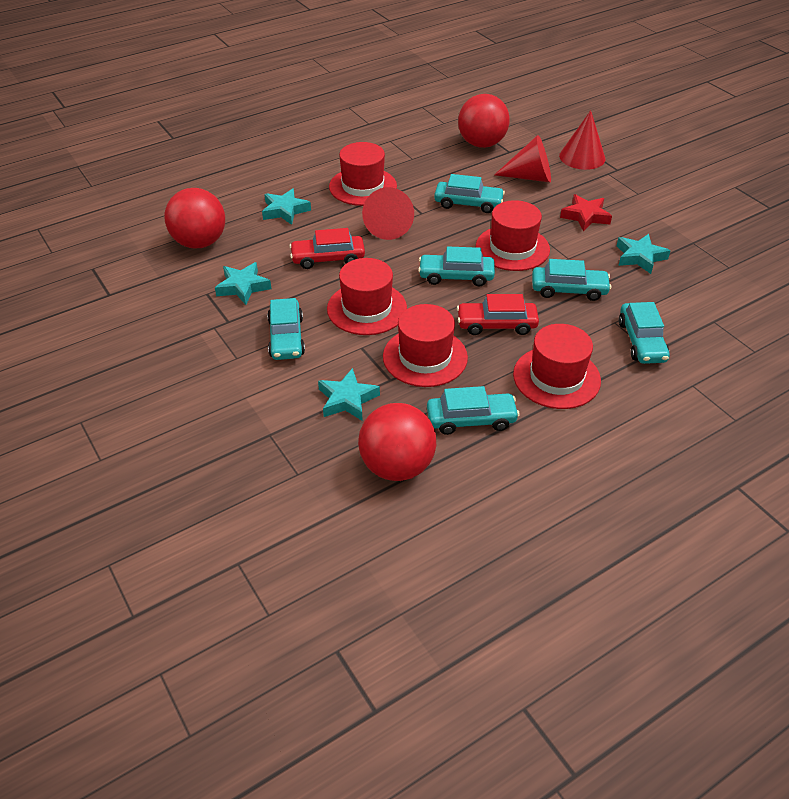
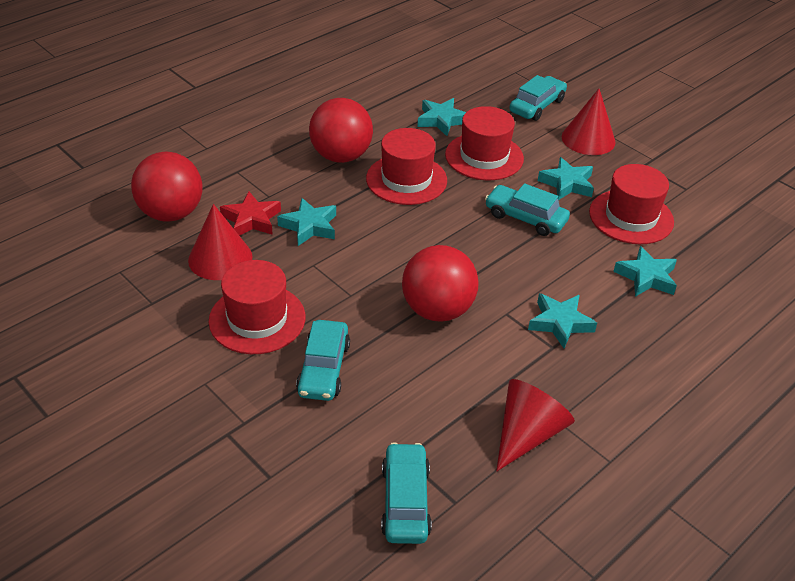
red car: [289,228,365,269] [457,294,539,335] = 2 -> none = 0
red hat: [327,258,407,335] [329,142,397,206] [383,304,468,387] [476,200,550,271] [513,324,601,409] = 5 -> [209,260,305,354] [366,128,447,205] [445,106,524,180] [589,164,674,244] = 4
turquoise car: [267,298,305,360] [418,246,495,286] [427,386,520,435] [434,174,505,213] [532,259,611,301] [619,302,670,364] = 6 -> [296,320,350,401] [381,442,432,544] [485,183,570,236] [509,75,567,121] = 4
turquoise star: [215,262,271,305] [262,188,311,225] [318,368,380,421] [617,234,670,274] = 4 -> [277,198,336,246] [417,98,466,136] [528,293,597,348] [538,157,594,200] [613,246,677,297] = 5

